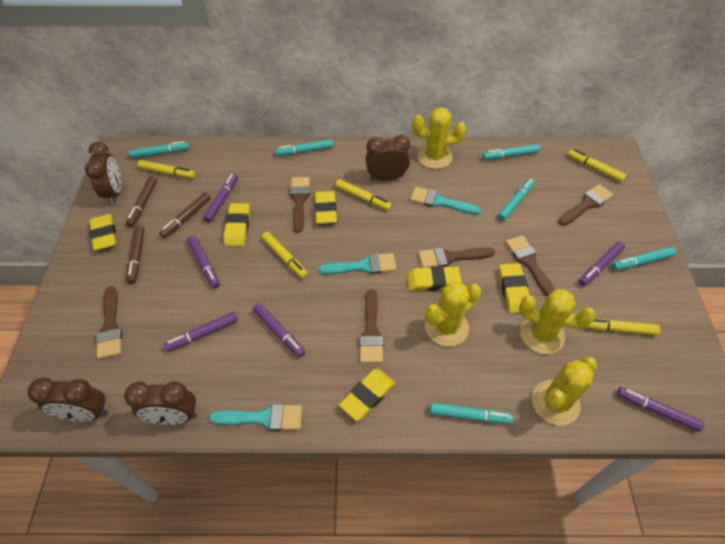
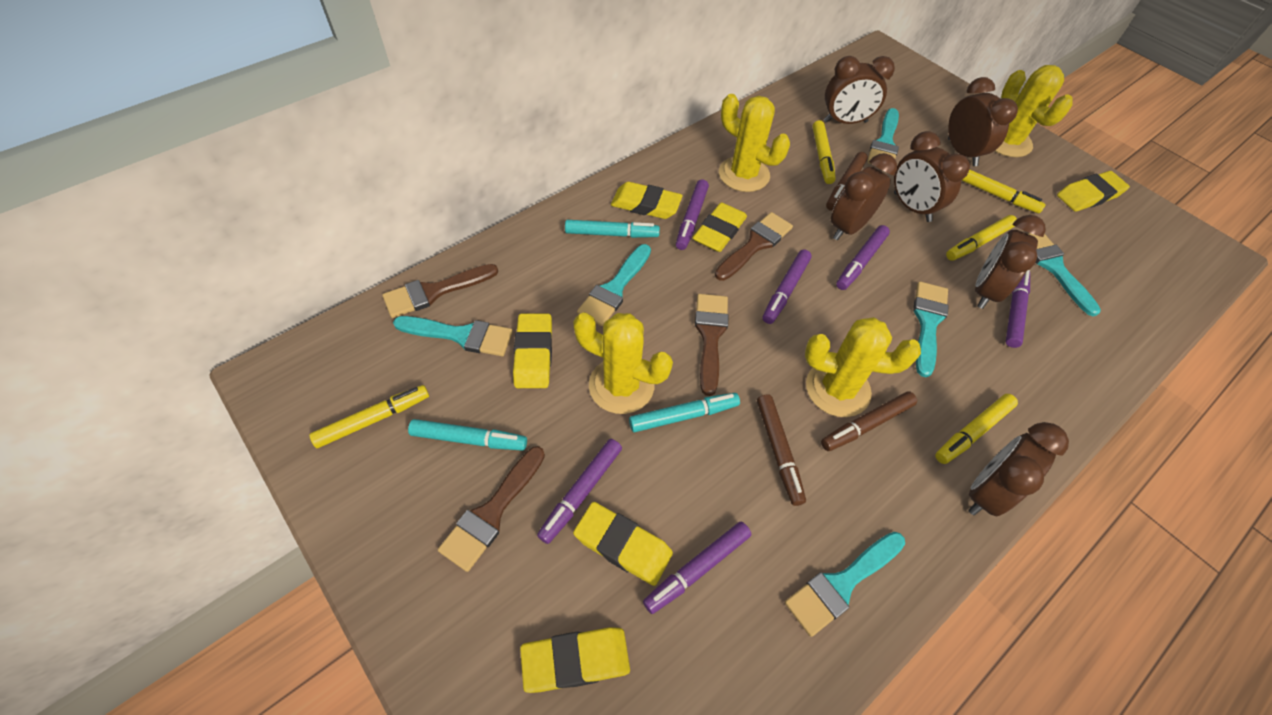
brown brush: [96,286,122,359] [290,177,310,233] [360,289,383,363] [419,247,495,268] [506,235,555,297] [558,184,614,226] = 6 -> [382,264,498,318] [438,446,545,572] [695,294,728,396] [715,212,793,281] = 4
brown clock: [28,378,108,422] [85,142,121,205] [124,381,197,425] [365,135,410,181] = 4 -> [824,56,895,124] [831,153,897,240] [894,131,970,222] [948,77,1018,166] [968,422,1069,516] [975,215,1046,309] = 6
turquoise brush: [209,404,302,431] [319,253,397,275] [410,187,482,215] = 3 -> [393,316,513,356] [577,244,651,326] [785,532,905,637] [867,108,899,164] [913,281,949,377] [1029,233,1101,316] = 6
turquoise marker: [129,141,190,158] [275,139,333,156] [430,402,513,424] [482,144,540,160] [498,178,535,221] [612,247,677,270] = 6 -> [408,419,527,451] [565,220,660,238] [629,393,740,432] = 3

